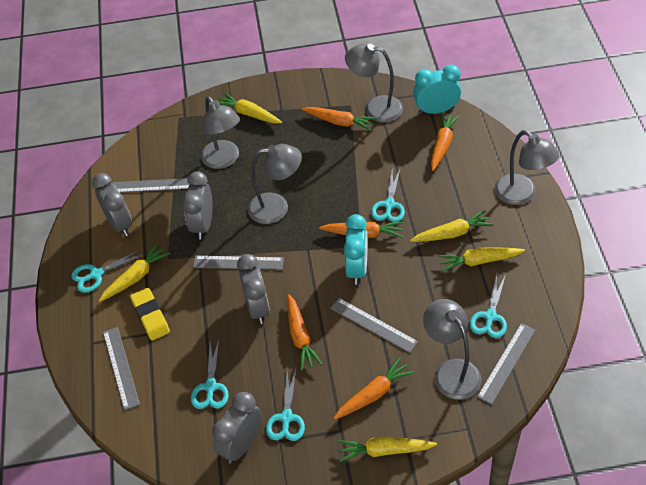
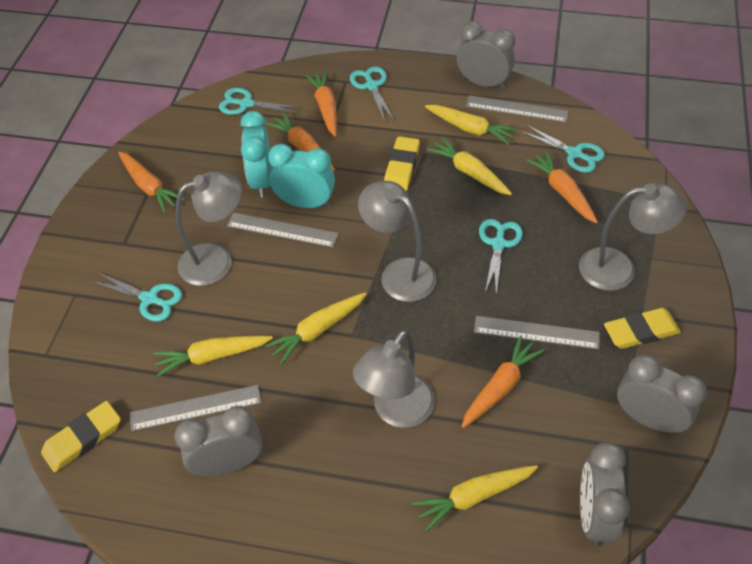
grey lamp: [201,96,240,169] [248,144,302,224] [345,44,403,122] [423,299,481,400] [494,130,560,205] = 5 -> [176,171,242,286] [353,330,435,428] [358,181,437,302] [579,183,687,291] = 4
grey ruler: [103,327,140,410] [112,178,190,193] [193,256,284,270] [330,298,418,353] [477,323,535,405] = 5 -> [130,385,261,431] [227,213,339,247] [466,95,569,123] [474,316,600,349] = 4
yellow eraser: [130,288,170,341] = 1 -> [41,401,121,472] [384,136,420,191] [604,308,681,349] = 3

